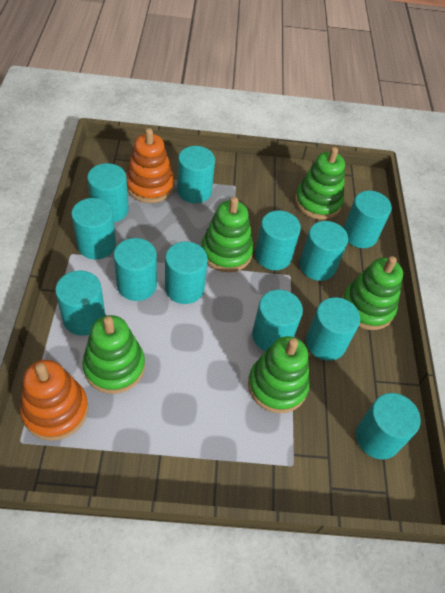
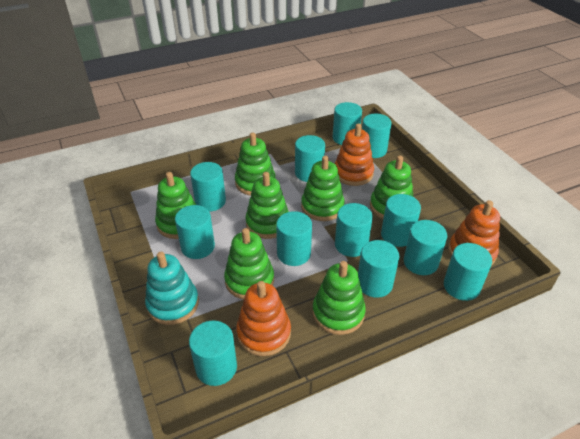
green stacking toy: [82,315,145,394] [202,197,254,272] [248,336,310,413] [295,147,345,220] [342,256,403,330] = 5 -> [155,172,196,239] [224,228,274,299] [235,132,276,196] [245,172,289,239] [301,156,344,221] [312,261,366,335] [370,155,414,219] = 7
orange stacking toy: [20,360,88,441] [126,128,174,203] = 2 -> [236,281,291,356] [335,123,374,186] [448,200,500,266] = 3
turquoise stacking toy: none = 0 -> [145,252,199,325] = 1

